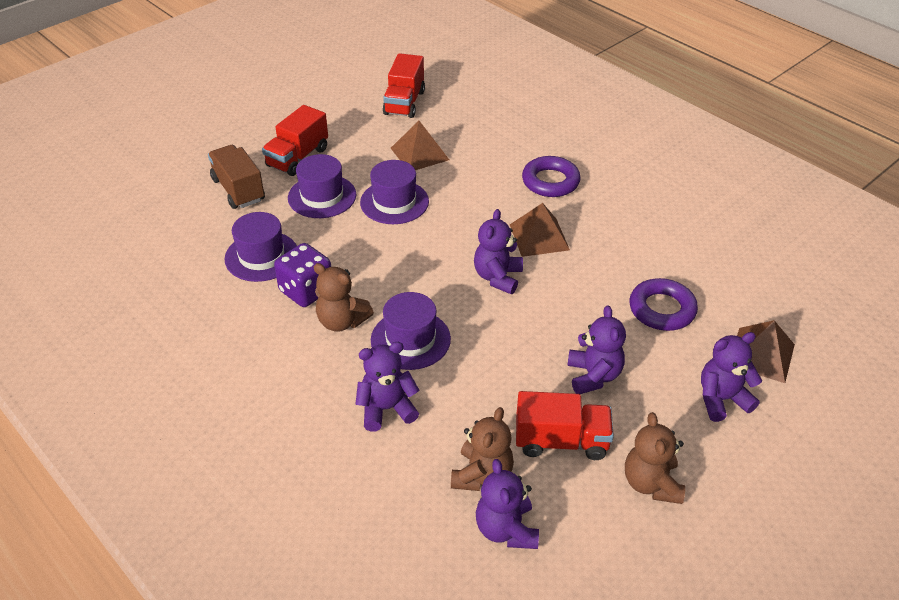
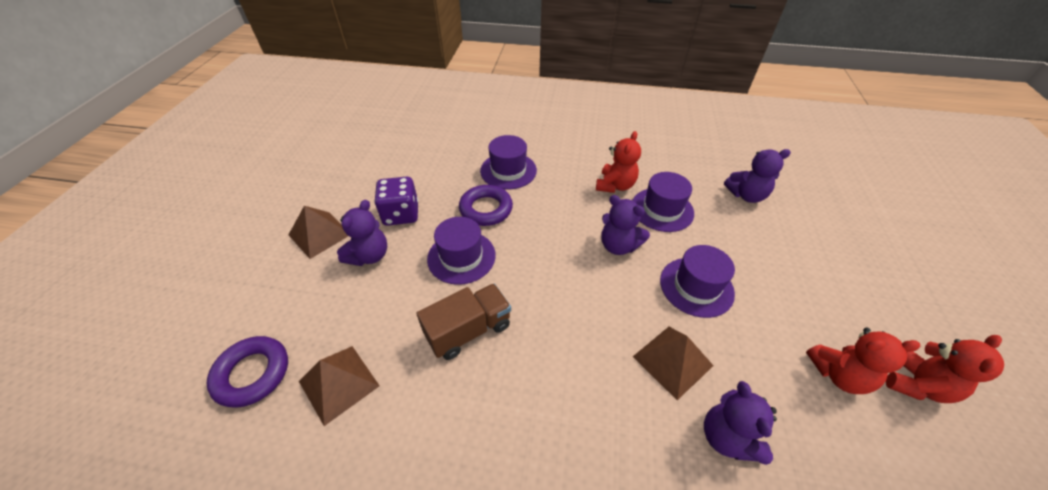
brown teddy bear: [314,263,374,332] [451,407,514,491] [625,412,685,504] = 3 -> none = 0
purple teddy bear: [355,342,420,431] [474,209,523,294] [476,459,539,549] [567,305,626,394] [701,332,762,422] = 5 -> [337,200,387,266] [601,195,650,255] [704,381,777,465] [724,149,791,203] = 4
red teddy bear: none = 0 -> [596,131,641,193] [806,328,920,394] [886,335,1004,403] = 3
red truck: [262,105,328,176] [383,53,425,118] [516,391,614,460] = 3 -> none = 0

